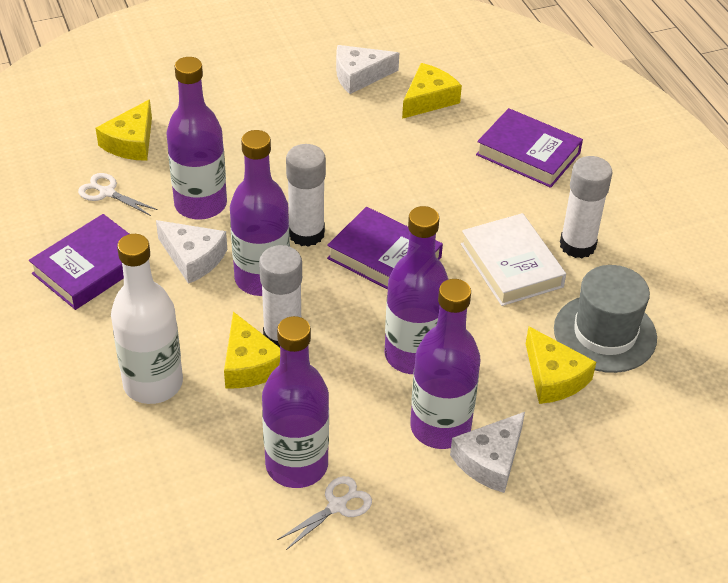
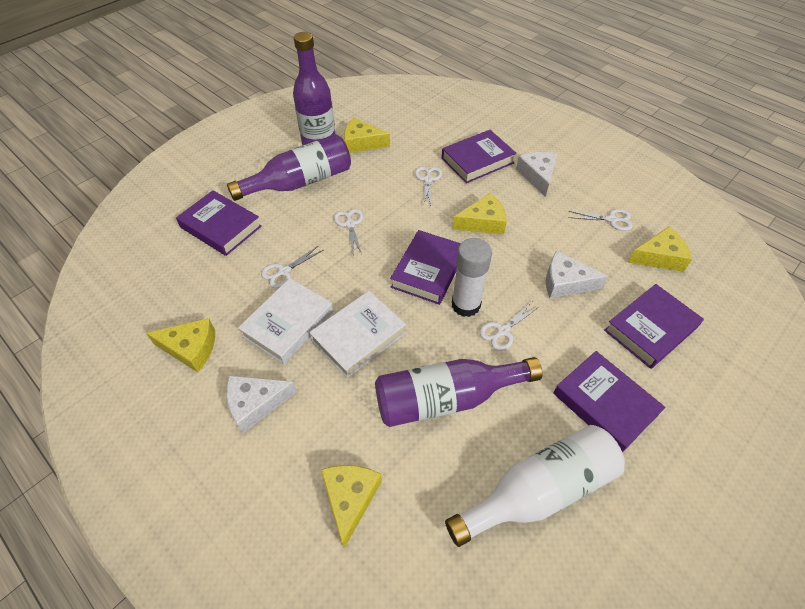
grey hat: [554,265,657,373] = 1 -> none = 0
purple book: [29,214,129,310] [327,207,443,289] [476,108,583,188] = 3 -> [176,190,262,256] [390,230,461,305] [442,130,517,183] [553,351,666,453] [604,284,704,369] = 5
purple bottle: [166,57,227,220] [230,130,290,296] [262,316,329,488] [384,206,449,374] [410,279,480,449] = 5 -> [227,134,351,201] [293,32,335,146] [375,357,543,427] = 3
white book: [461,213,566,306] = 1 -> [238,278,334,364] [309,291,406,378] = 2
white glue stick: [259,245,302,347] [286,144,326,247] [560,156,613,258] = 3 -> [452,238,492,317] = 1
white scissors: [78,173,158,216] [277,476,372,550] = 2 -> [261,246,323,288] [334,209,363,254] [415,166,442,206] [479,302,540,351] [569,209,633,231] = 5
yellow cheese: [96,100,152,161] [224,312,280,388] [402,63,462,119] [526,327,596,404] = 4 -> [146,318,215,372] [321,465,382,548] [344,118,390,153] [453,193,507,234] [628,226,692,272] = 5

